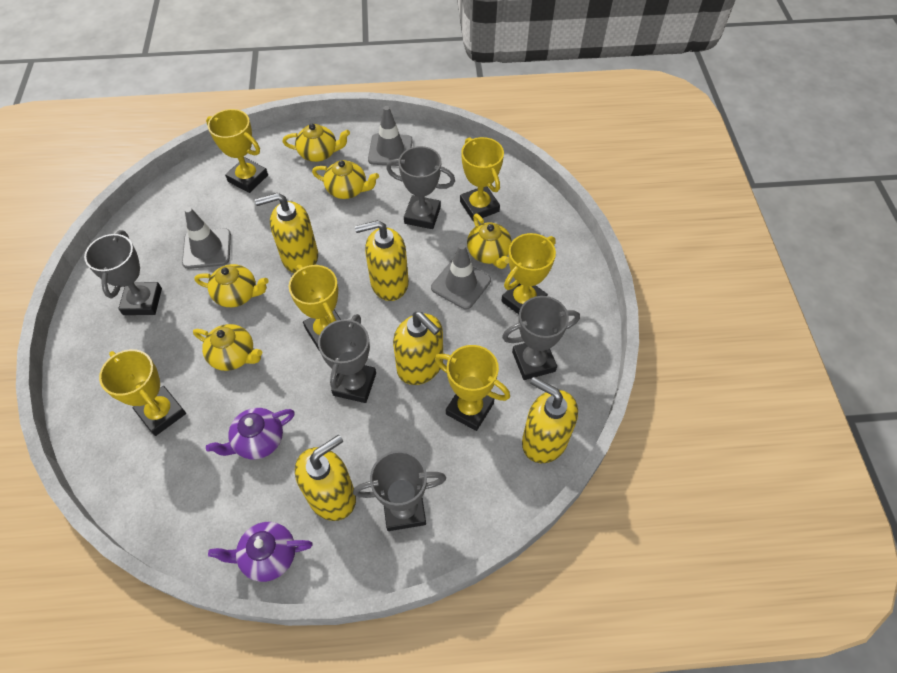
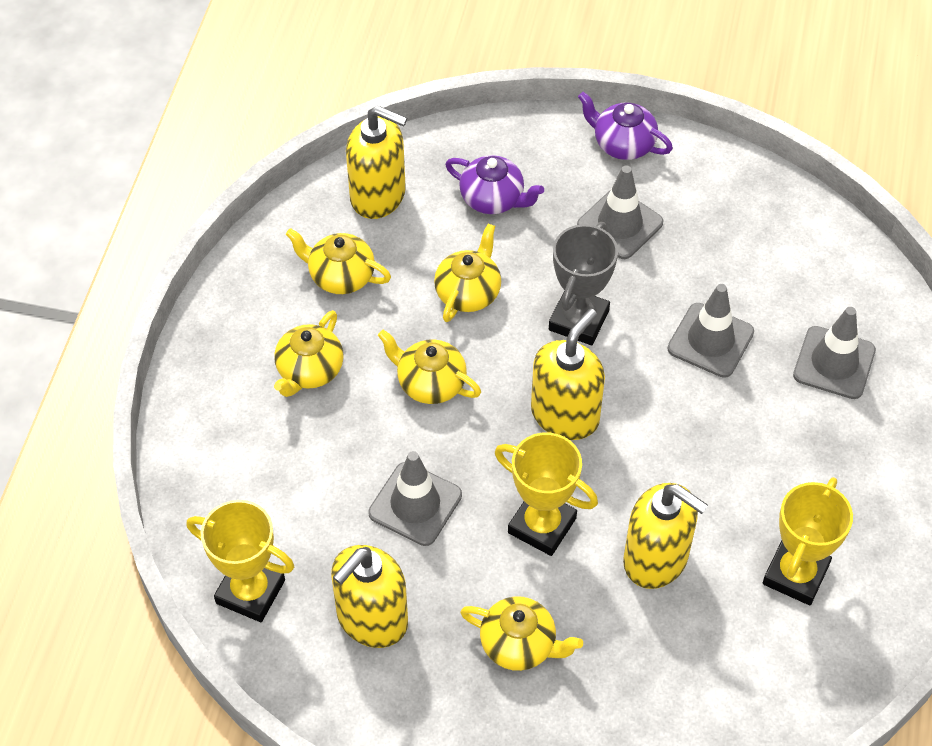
grey traffic cone: [182,207,231,269] [368,106,413,166] [431,244,491,310] = 3 -> [368,451,462,546] [577,165,663,259] [667,284,754,378] [793,307,876,399] = 4
grey trophy: [84,230,162,315] [318,314,376,403] [353,451,446,531] [386,146,455,229] [502,296,580,380] = 5 -> [549,222,618,345] = 1
yellow soap dispenser: [255,193,318,273] [295,435,356,521] [355,220,409,301] [393,312,443,385] [522,377,578,463] = 5 -> [331,545,408,648] [346,106,407,219] [531,309,605,440] [623,483,708,589] = 4
yellow trophy: [99,349,186,436] [206,109,268,193] [289,265,341,350] [435,345,510,431] [460,137,504,222] [501,233,556,315] = 6 -> [187,500,294,622] [495,432,598,556] [763,477,853,605] = 3

